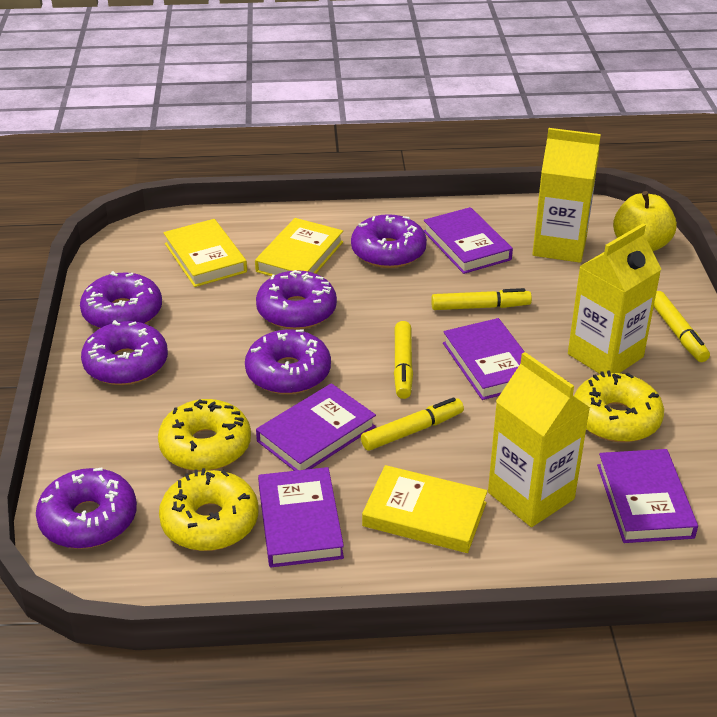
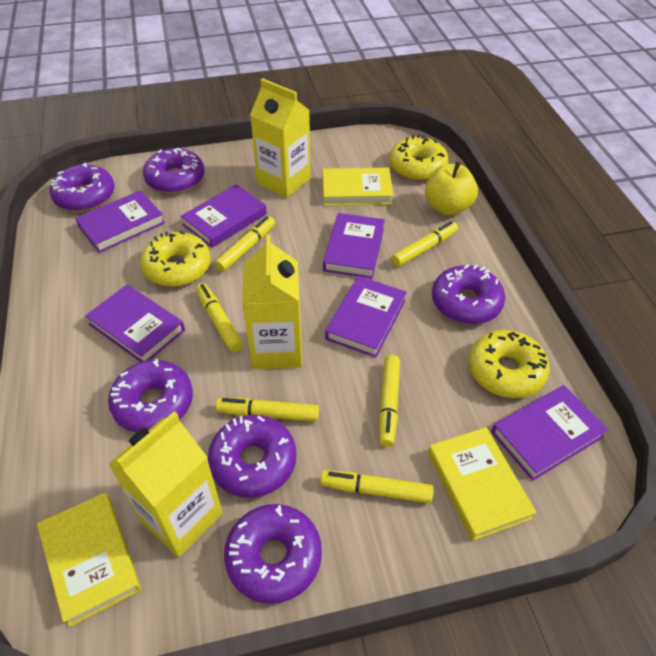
purple book: [256,383,376,471] [258,467,344,567] [423,207,513,274] [443,318,525,400] [597,449,698,543] = 5 -> [75,190,165,253] [85,285,185,362] [181,184,267,248] [323,213,385,279] [325,276,407,358] [491,385,608,481] = 6
yellow marker: [361,397,464,451] [394,321,413,399] [431,288,532,310] [654,291,710,362] = 4 -> [196,283,243,353] [214,216,275,272] [216,398,319,422] [320,470,434,503] [379,355,400,447] [391,221,458,267] = 6

